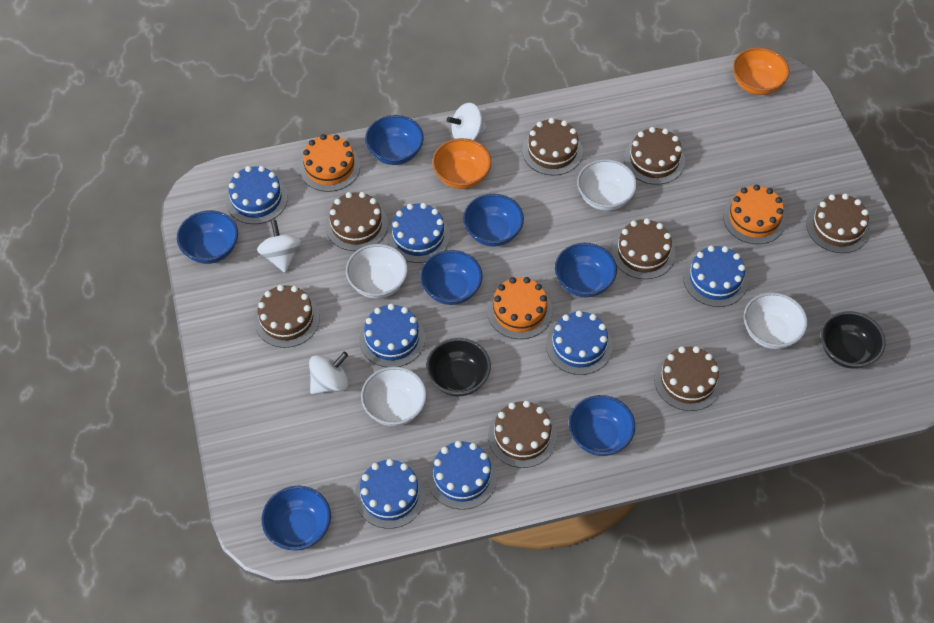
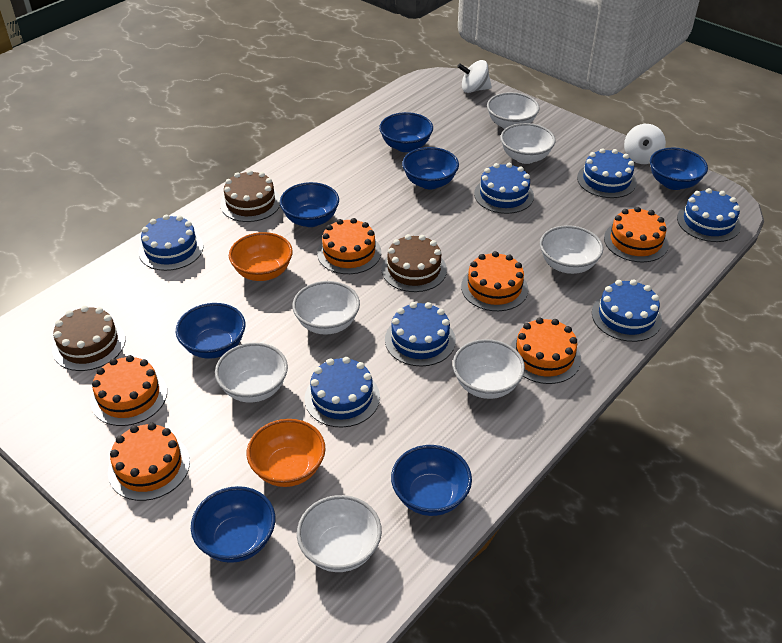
black bowl: [426,338,491,396] [821,311,886,369] = 2 -> none = 0
brown cake: [254,285,320,348] [325,192,388,251] [488,401,557,468] [522,118,583,175] [612,218,675,279] [624,127,685,185] [654,346,722,411] [806,193,870,253] = 8 -> [52,306,125,371] [220,170,280,222] [381,234,447,292] = 3
orange cake: [299,134,360,192] [487,277,552,339] [723,184,786,244] = 3 -> [90,355,167,426] [108,423,190,501] [317,218,381,274] [461,251,528,311] [510,318,581,384] [604,207,669,262] = 6
white bowl: [346,244,408,299] [361,367,427,426] [577,159,637,211] [744,292,808,349] = 4 -> [215,343,288,402] [292,281,360,335] [297,495,382,572] [453,339,525,399] [487,92,539,129] [500,123,556,164] [540,225,603,274] = 7
white spinning top: [257,220,301,273] [309,352,348,394] [447,103,486,140] = 3 -> [457,60,492,93] [624,124,666,164] = 2

